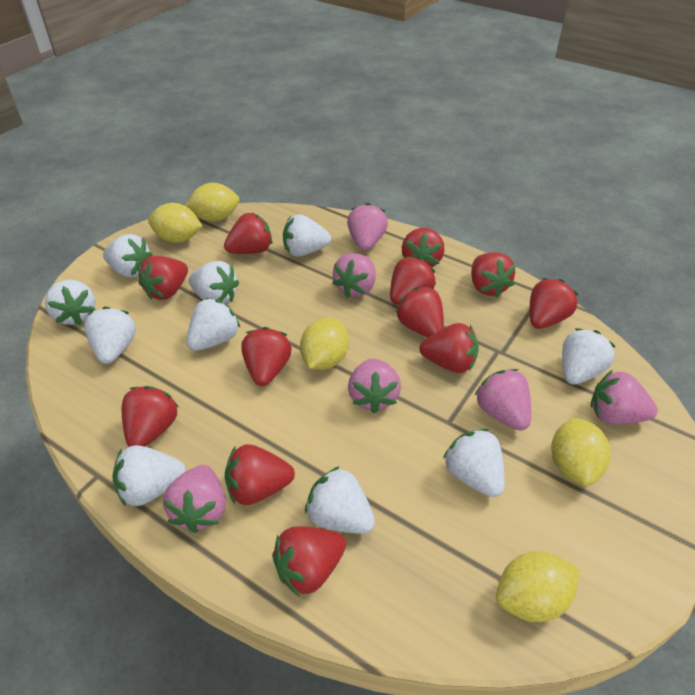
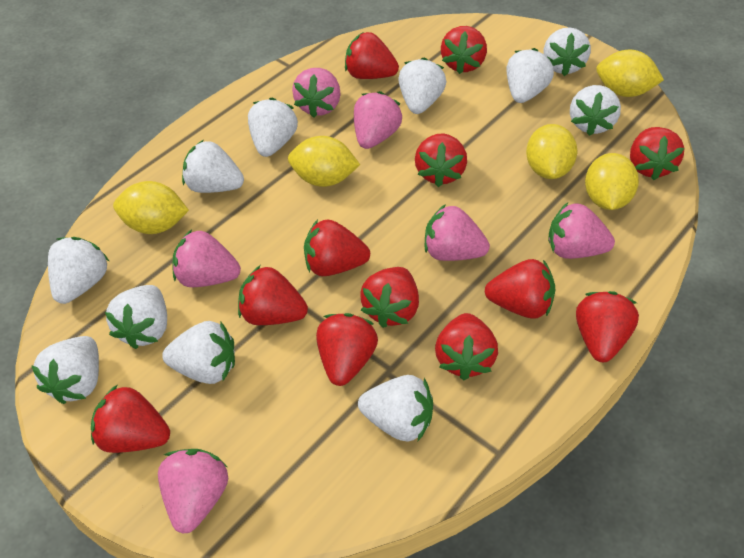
white strawberry: [45,280,96,325] [84,306,136,364] [103,234,153,278] [112,445,186,506] [187,298,240,351] [189,261,239,304] [283,214,331,257] [305,466,375,534] [443,429,505,497] [562,328,616,385] = 10 -> [31,336,99,404] [48,237,109,304] [105,285,167,349] [162,321,235,384] [182,140,244,193] [248,98,298,157] [358,375,433,441] [398,57,446,114] [506,48,554,103] [543,27,591,76] [570,85,621,136] = 11

